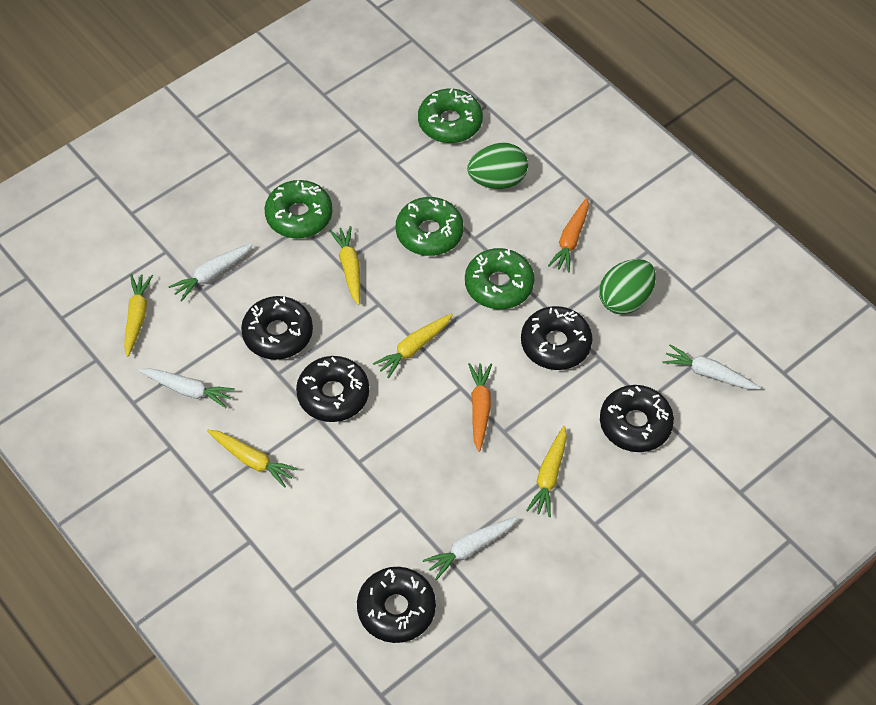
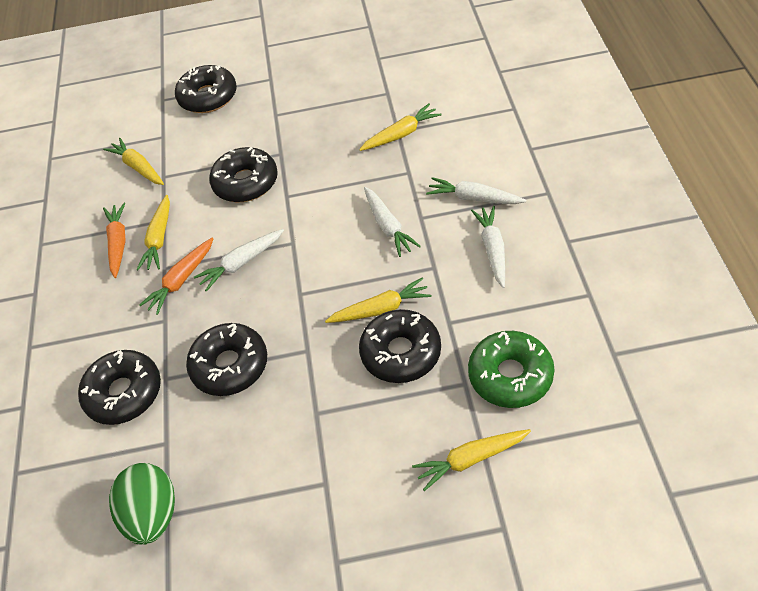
green donut: [265,180,333,238] [396,197,464,256] [418,88,483,143] [465,248,534,309] = 4 -> [468,331,555,408] = 1
green egg: [467,142,528,189] [599,259,656,314] = 2 -> [109,463,175,545] = 1

